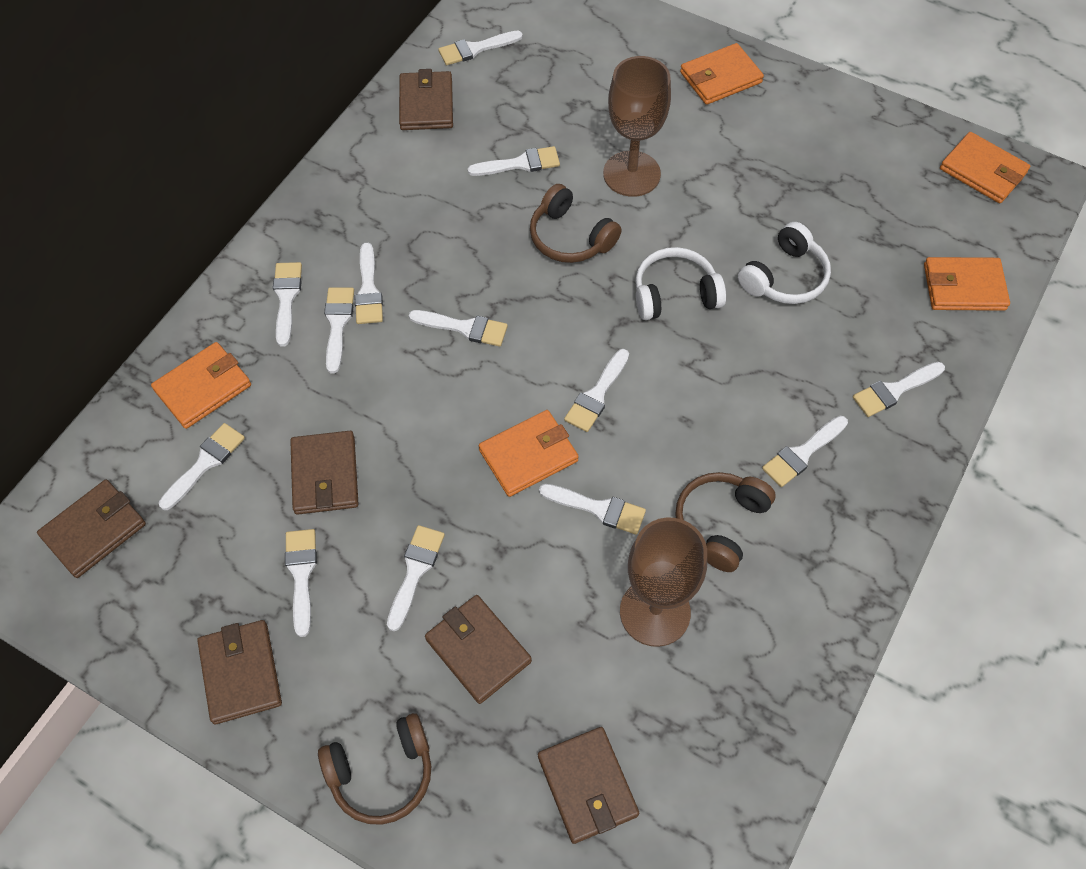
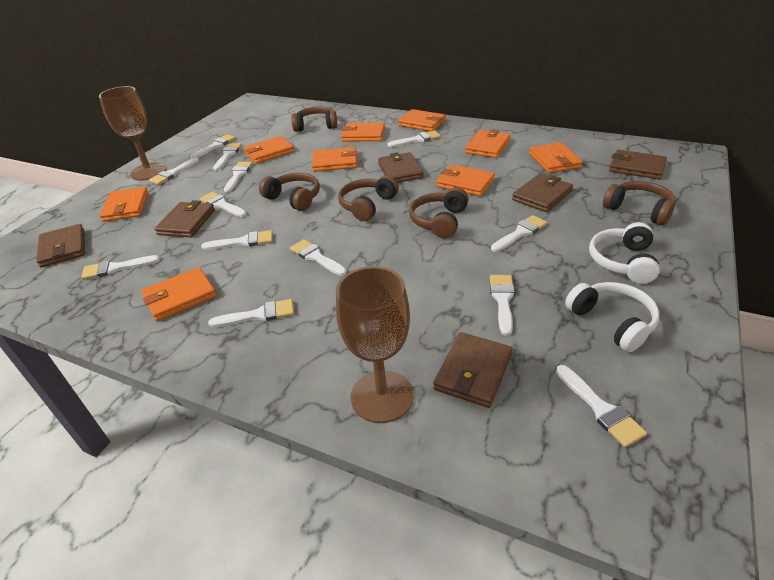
brown headphones: [318,713,431,825] [530,184,622,263] [675,472,776,572] = 3 -> [259,173,320,211] [291,106,337,132] [338,175,399,221] [409,188,469,238] [603,181,676,226] = 5
orange wallet: [151,342,251,429] [479,410,579,497] [680,43,764,105] [924,257,1010,311] [940,132,1030,203] = 5 -> [100,187,148,222] [142,267,216,321] [244,136,294,164] [312,147,357,172] [341,122,385,142] [398,109,446,131] [436,165,495,196] [465,129,511,158] [529,142,583,173] = 9

